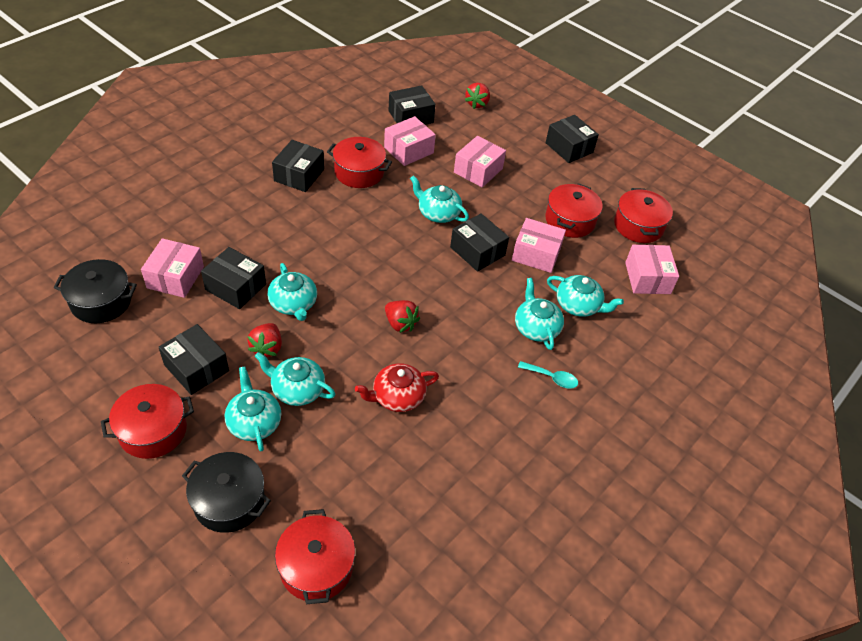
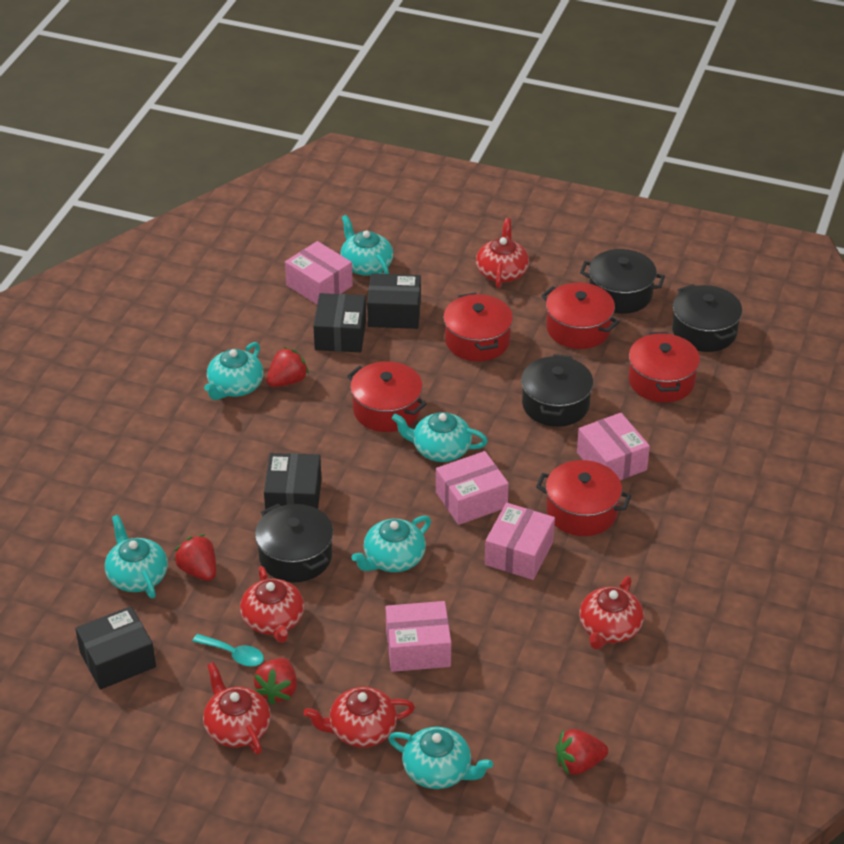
black box: [159,324,229,395] [201,247,266,309] [272,140,324,192] [388,85,436,125] [450,213,509,272] [545,115,599,163] = 6 -> [75,606,156,689] [264,453,322,509] [313,293,366,352] [367,273,421,329] = 4
black pot: [54,259,137,323] [182,452,271,533] = 2 -> [255,504,333,582] [521,354,593,427] [580,249,665,314] [672,284,742,352] = 4
red strawberry: [248,323,282,357] [385,300,420,333] [465,83,490,109] = 3 -> [174,534,216,581] [254,658,297,705] [267,347,309,387] [556,729,608,775] = 4
red teapot: [355,363,439,412] = 1 -> [203,662,271,755] [240,566,304,643] [304,687,415,748] [476,218,529,288] [579,576,644,650] = 5

